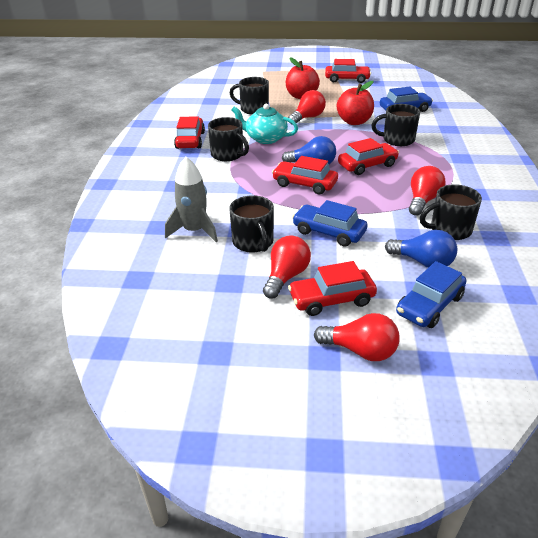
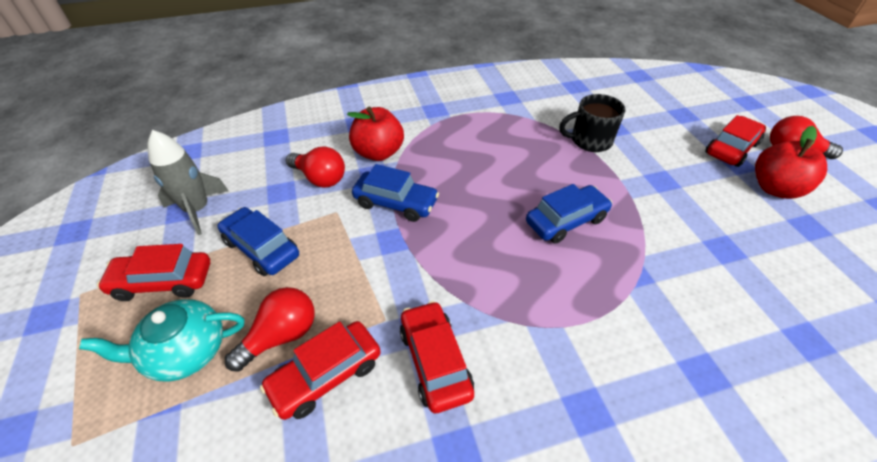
black mug: [208,117,249,161] [230,77,269,115] [230,195,274,253] [372,104,420,146] [420,184,482,240] = 5 -> [559,94,626,152] = 1
blue light bulb: [282,136,336,164] [385,230,457,268] = 2 -> none = 0
red car: [174,117,205,149] [272,156,338,194] [288,261,377,316] [325,59,371,83] [338,138,399,175] = 5 -> [97,244,210,301] [260,321,381,420] [400,301,474,413] [705,115,766,167] = 4
red light bulb: [263,236,311,298] [288,90,326,124] [314,313,400,361] [409,166,445,216] = 4 -> [225,287,315,372] [286,147,345,188] [770,116,843,159] = 3

